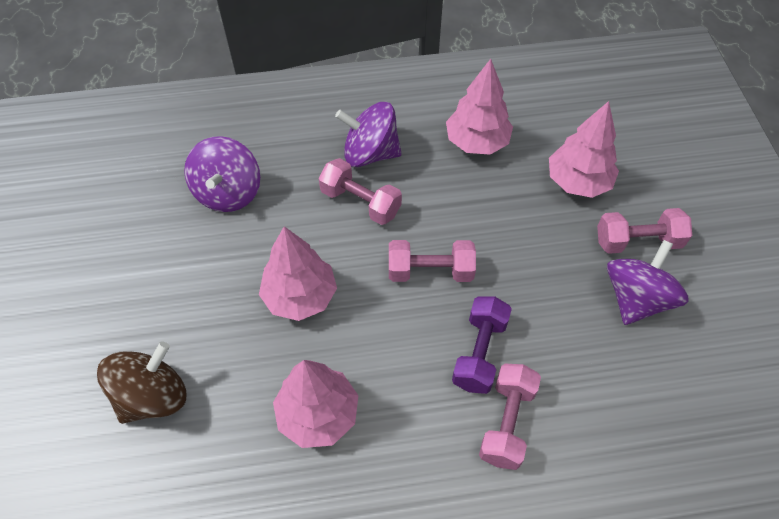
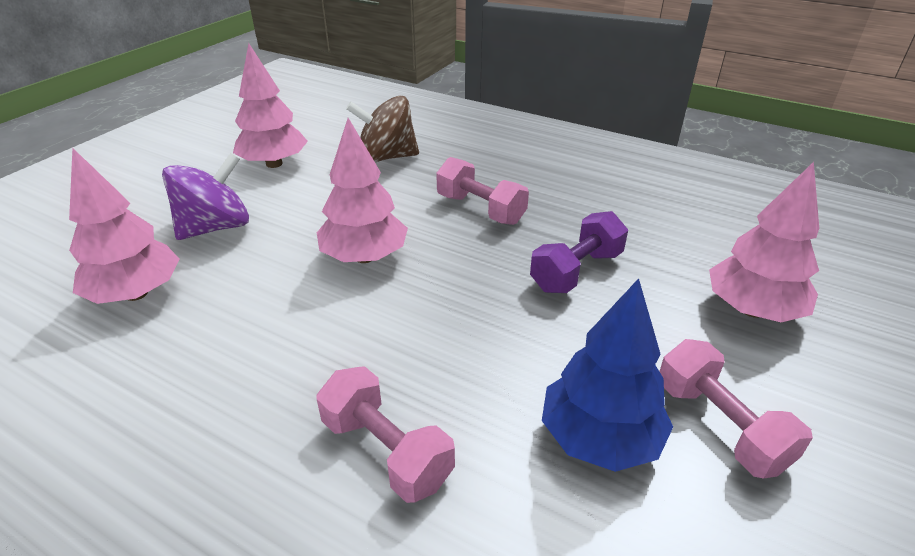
blue tree: none = 0 -> [542,278,673,472] = 1
pink dumbbell: [319,158,402,225] [389,240,476,282] [479,364,541,470] [597,208,692,254] = 4 -> [316,366,455,503] [436,157,529,225] [659,339,813,479] = 3
purple spinning top: [184,136,260,212] [335,102,402,167] [607,240,688,325] = 3 -> [162,153,249,240] = 1

